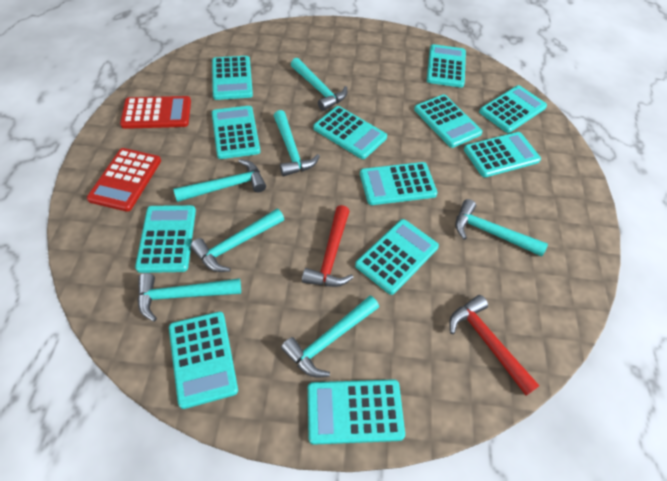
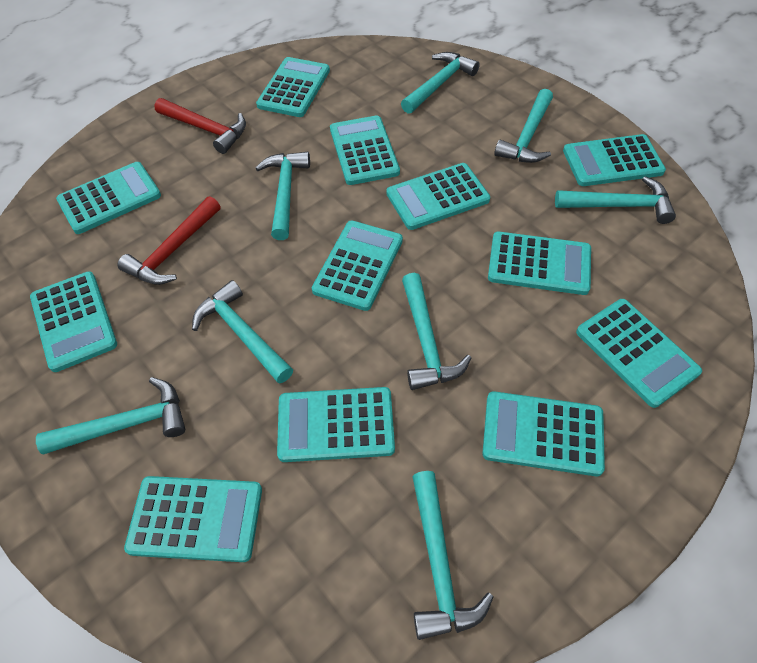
red calculator: [87,148,161,212] [120,96,191,129] = 2 -> none = 0
turquoise hammer: [138,273,241,322] [173,159,266,202] [190,209,284,272] [274,110,320,177] [281,296,379,378] [291,58,347,111] [455,199,548,257] = 7 -> [36,377,186,454] [192,280,293,384] [255,152,310,240] [401,52,480,114] [402,273,471,390] [412,471,494,640] [494,89,553,163] [555,176,676,224] = 8

